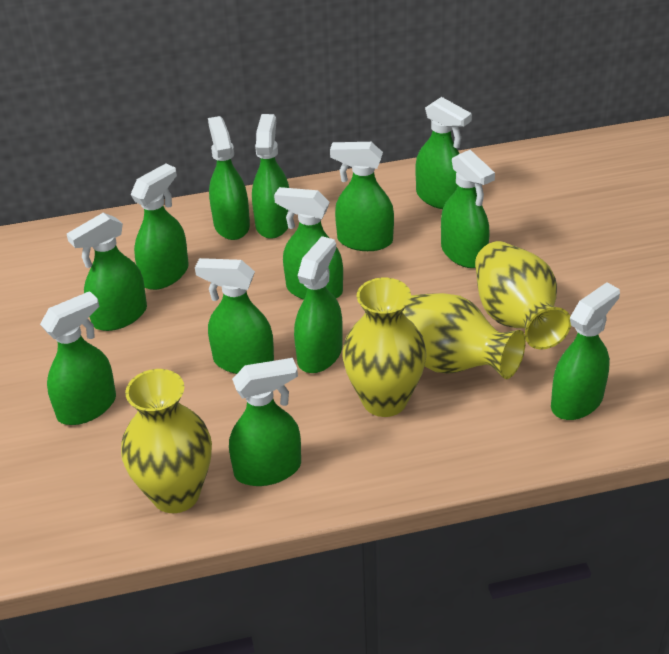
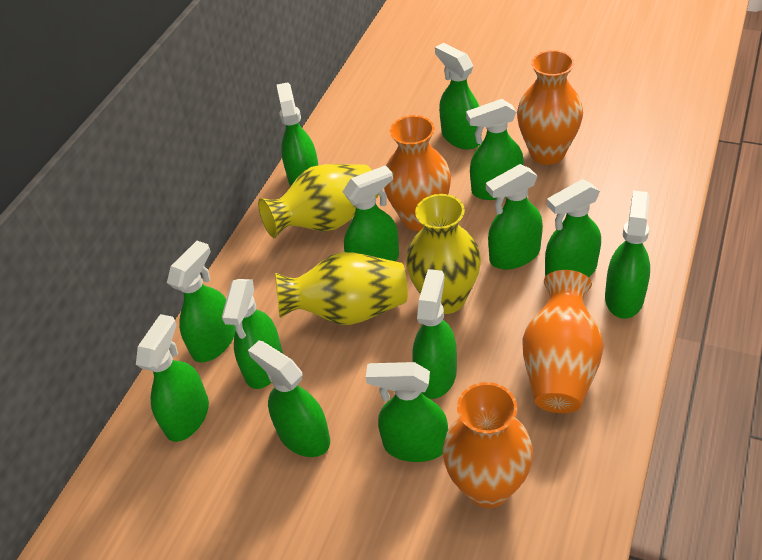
orange vase: none = 0 -> [384,115,451,231] [443,382,533,508] [517,50,583,165] [523,270,604,413] = 4
yellow vase: [121,369,212,513] [342,278,427,417] [403,293,526,379] [475,241,571,349] = 4 -> [258,164,378,238] [275,252,408,325] [406,194,481,314] = 3

